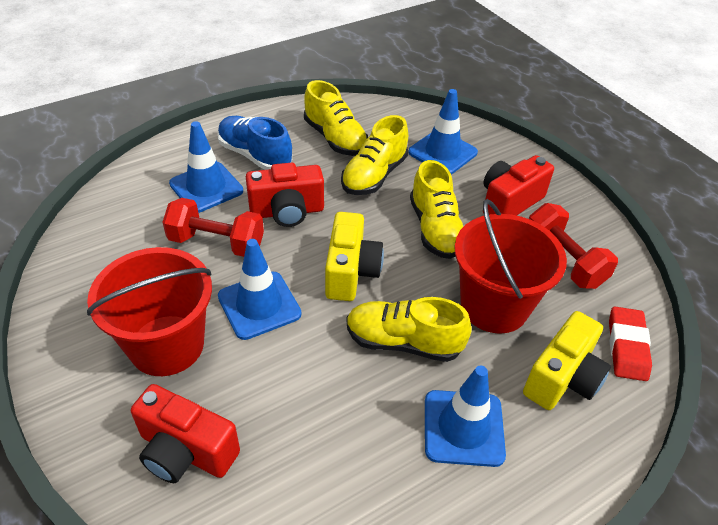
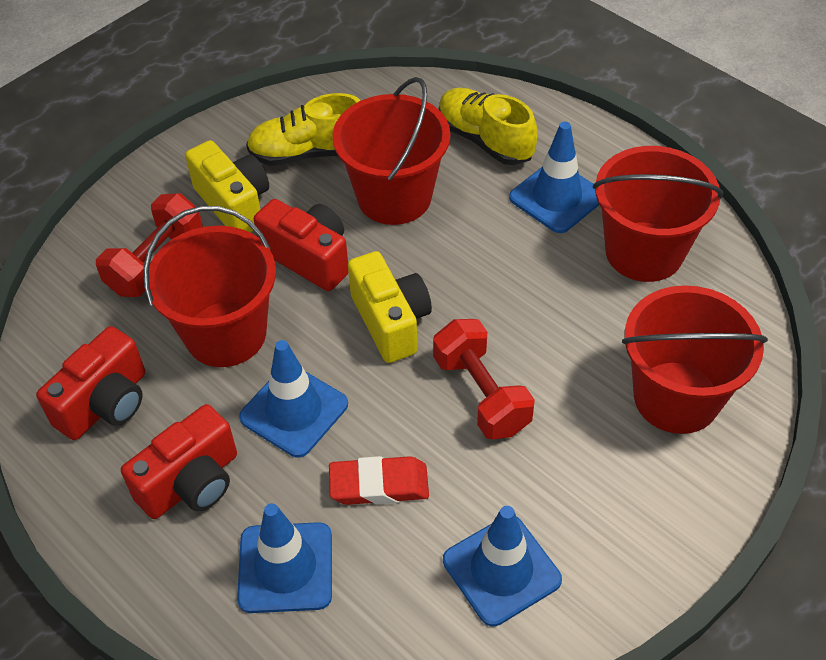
blue shoe: [217,116,292,170] = 1 -> none = 0
red bucket: [87,247,212,376] [455,199,567,334] = 2 -> [143,206,276,367] [333,77,450,225] [593,146,723,282] [622,285,768,434] = 4
yellow shoe: [304,80,368,156] [341,115,408,195] [347,297,472,362] [410,160,463,259] = 4 -> [246,93,360,166] [439,88,538,165] = 2

